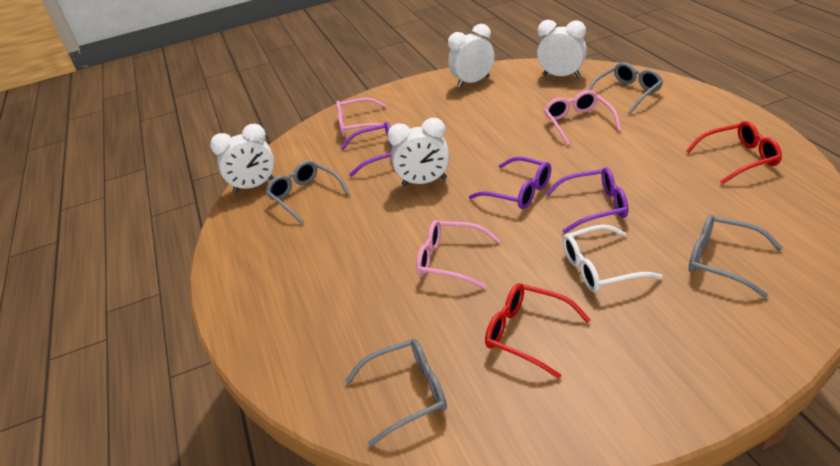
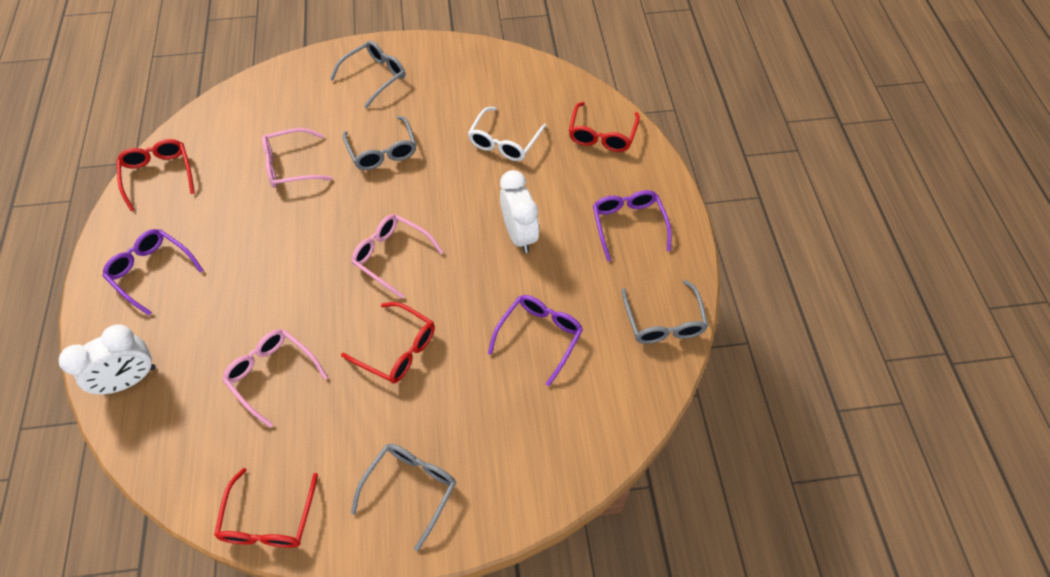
red glasses: [485,283,590,379] [686,121,782,184] = 2 -> [116,139,195,211] [214,468,318,548] [341,302,435,383] [569,102,640,152] = 4
white clock: [210,124,275,193] [387,118,449,186] [448,24,494,88] [537,20,587,78] = 4 -> [59,324,155,395] [500,170,539,253] = 2

